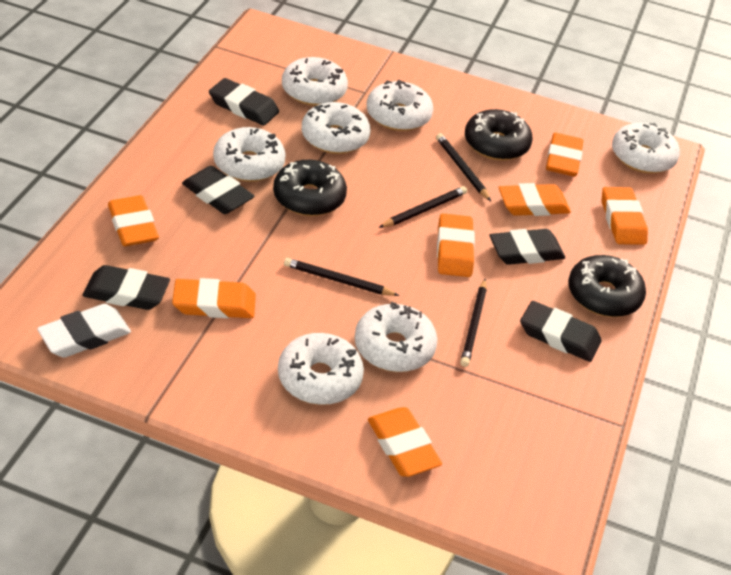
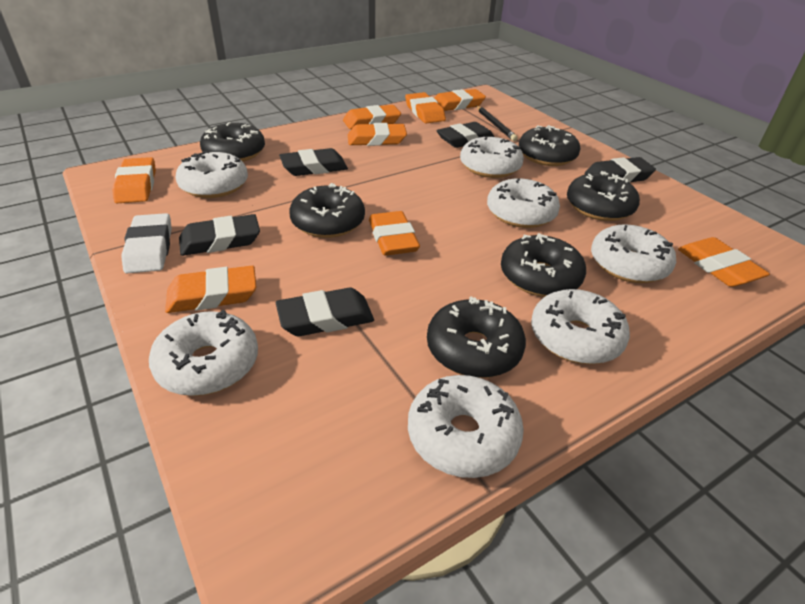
black donut: [273,160,347,216] [465,109,533,161] [568,255,646,317] = 3 -> [200,122,265,162] [289,183,365,238] [427,296,526,378] [501,233,586,297] [519,125,580,166] [567,171,640,221] = 6
black pencil: [284,258,399,296] [379,186,467,228] [436,133,491,201] [460,279,487,367] = 4 -> [476,106,517,141] = 1
orange eraser: [108,195,159,246] [172,278,256,318] [368,407,442,477] [437,213,475,277] [499,183,571,216] [546,133,583,177] [602,187,648,245] = 7 -> [112,157,156,203] [165,266,256,313] [343,105,401,129] [348,123,407,146] [369,211,420,256] [405,92,446,123] [434,89,486,111] [678,237,770,287] = 8

